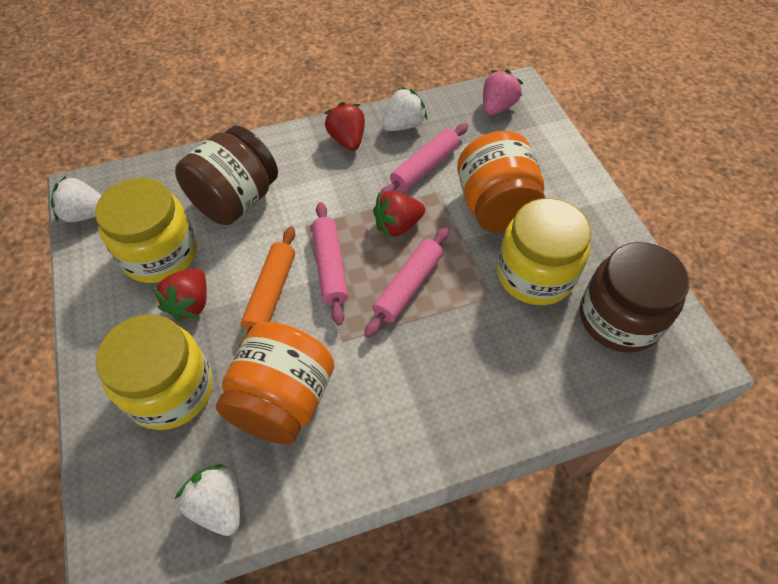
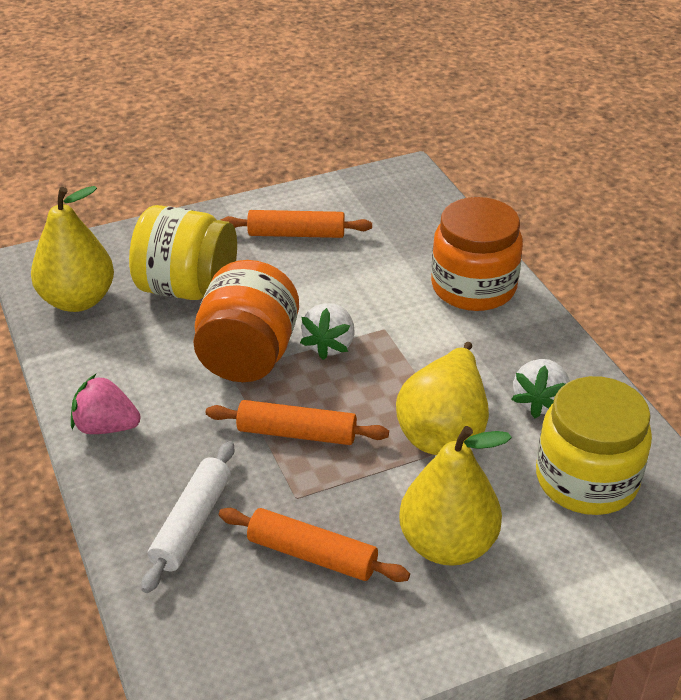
brown jar: [175,126,278,225] [580,242,689,353] = 2 -> none = 0
orange rolling pin: [239,226,295,348] = 1 -> [206,400,389,445] [219,508,410,582] [221,210,372,238] = 3
pink rolling pin: [312,202,348,325] [364,227,449,338] [380,123,468,196] = 3 -> none = 0
red strawberry: [153,268,207,322] [325,102,365,151] [373,191,425,238] = 3 -> none = 0
white rolling pin: none = 0 -> [141,441,234,593] = 1
white strawberry: [51,176,102,222] [174,464,240,536] [382,87,427,131] = 3 -> [300,303,355,360] [511,359,570,418] = 2
yellow jar: [95,178,197,283] [96,315,213,430] [497,198,591,305] = 3 -> [129,205,237,300] [536,376,652,515] = 2
yellow pear: none = 0 -> [31,186,114,312] [396,342,489,455] [399,426,512,566] = 3

